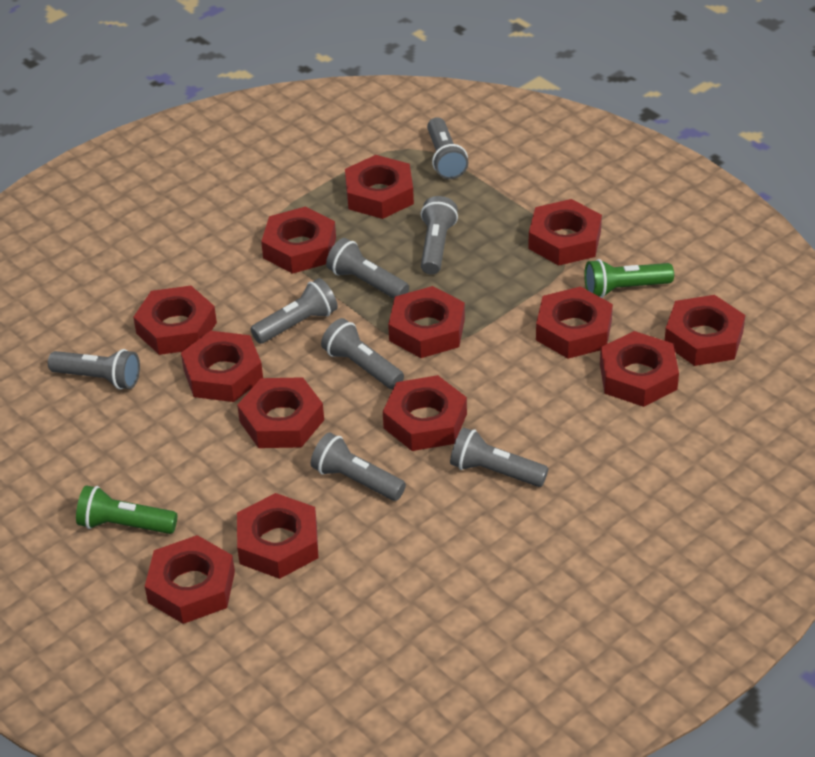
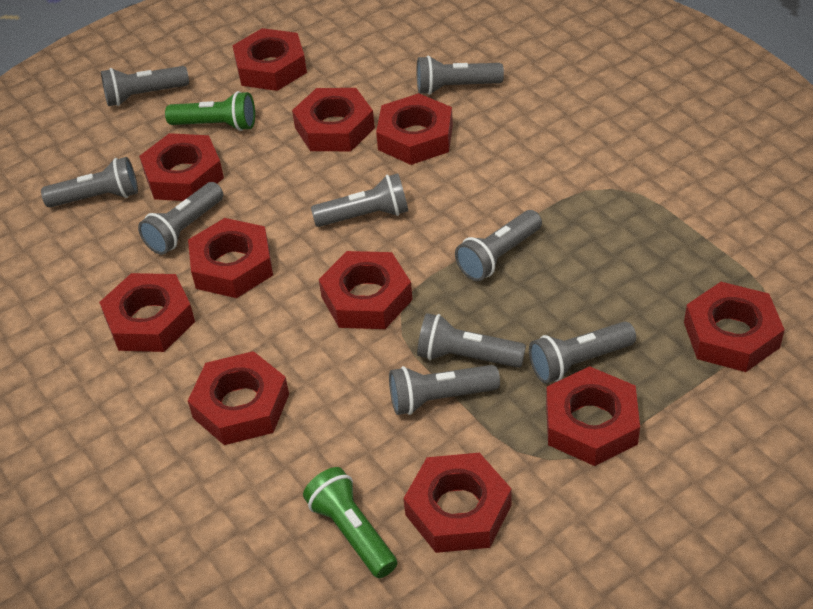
grey flashlight: [48,349,140,390] [250,278,338,344] [311,433,406,501] [321,318,404,389] [326,238,409,299] [421,196,458,275] [427,117,468,179] [450,427,548,487] = 8 -> [41,157,138,208] [101,66,189,106] [138,182,223,255] [311,174,408,227] [389,365,500,415] [417,55,504,95] [417,313,526,368] [455,210,542,281] [529,321,636,384] = 9
red nut: [133,286,217,355] [145,535,235,624] [181,331,263,402] [237,377,324,448] [237,493,318,579] [261,206,336,274] [345,155,414,219] [383,375,467,451] [388,286,465,358] [528,199,602,266] [536,286,613,359] [600,331,679,407] [665,295,745,366] = 13 -> [99,273,195,352] [139,133,224,201] [188,218,273,298] [188,351,289,445] [232,28,307,91] [292,88,375,151] [319,251,413,329] [376,93,453,165] [403,453,511,553] [546,366,640,466] [684,282,785,372] = 11

